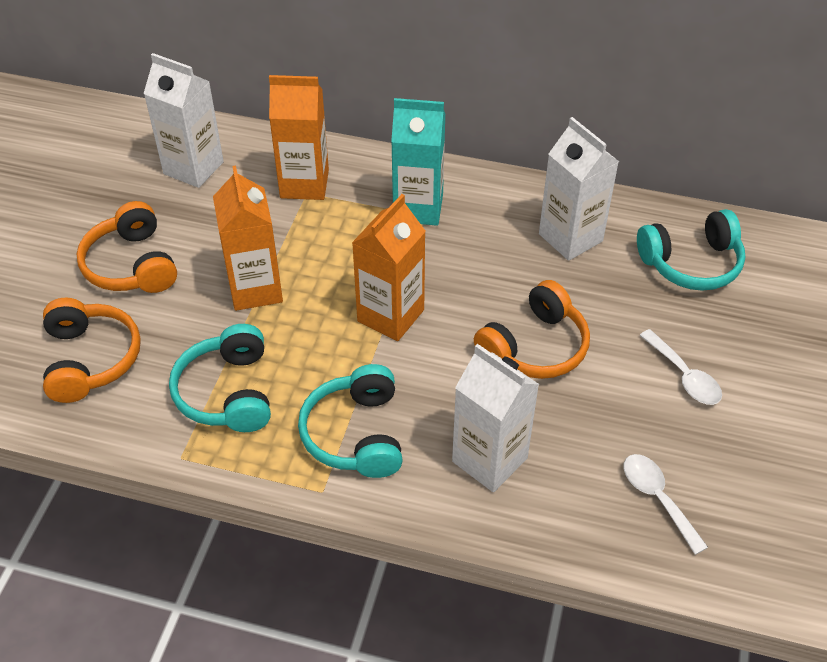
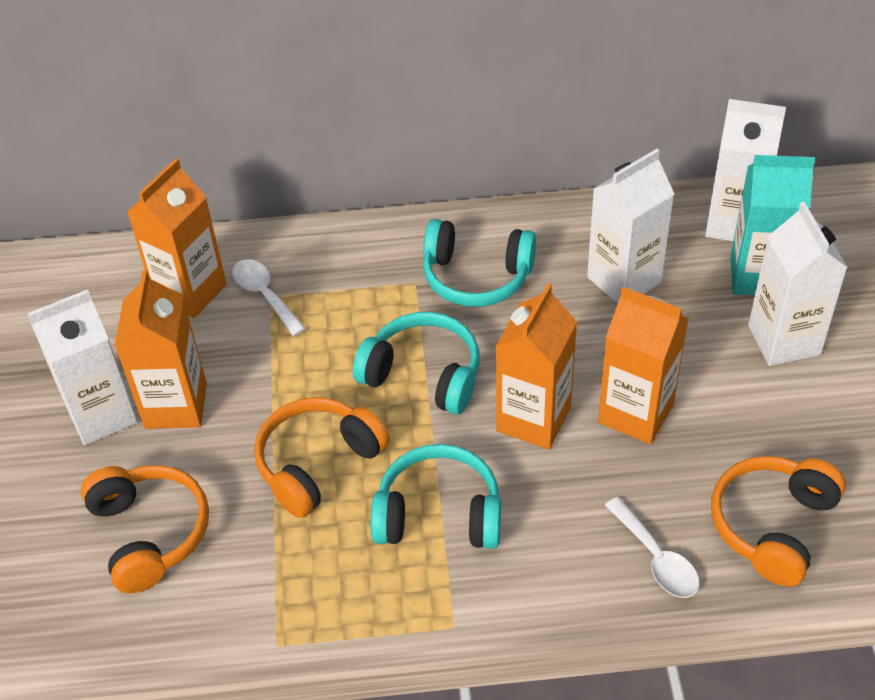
orange carton: [213,165,283,311] [269,75,329,200] [352,194,426,341] = 3 -> [114,270,207,429] [127,158,226,318] [496,283,577,450] [598,287,689,444] = 4
white carton: [144,53,224,188] [452,344,539,492] [539,117,619,261] = 3 -> [27,289,138,445] [587,149,674,304] [705,99,786,241] [748,202,848,366] = 4

